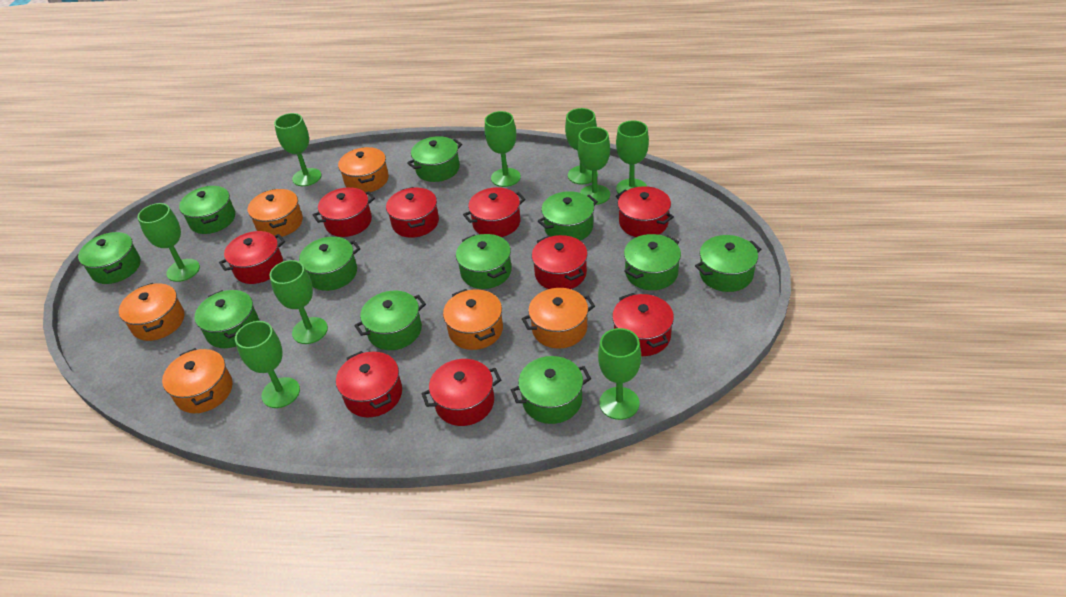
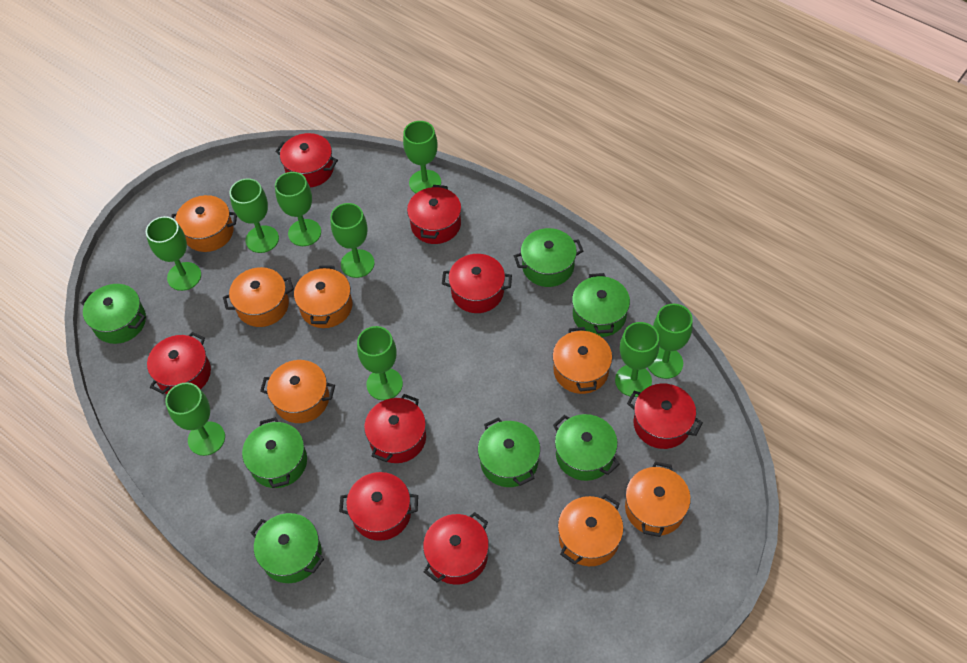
green pot: [78,232,141,284] [179,186,235,234] [195,290,259,348] [299,237,361,291] [354,291,426,350] [407,136,462,182] [456,234,512,289] [511,356,591,424] [538,191,598,240] [624,234,681,290] [695,235,761,292] = 11 -> [80,284,146,344] [242,417,307,488] [251,513,324,583] [478,417,540,487] [514,228,583,287] [553,414,620,481] [572,273,630,337] = 7
orange pot: [119,283,184,341] [162,348,233,413] [247,189,303,238] [338,147,389,192] [443,289,503,350] [522,288,595,349] = 6 -> [171,195,237,252] [223,267,294,327] [260,360,335,423] [294,265,352,328] [552,327,612,394] [558,494,624,566] [625,462,691,537] = 7
red pot: [219,231,285,284] [313,187,375,237] [336,351,402,417] [386,187,439,238] [421,359,501,426] [463,187,526,237] [532,235,588,289] [612,293,674,356] [616,186,674,237] = 9 -> [147,332,211,394] [275,133,338,187] [339,472,418,541] [364,394,426,463] [407,185,461,244] [423,512,489,585] [442,254,512,313] [627,384,703,449] = 8

